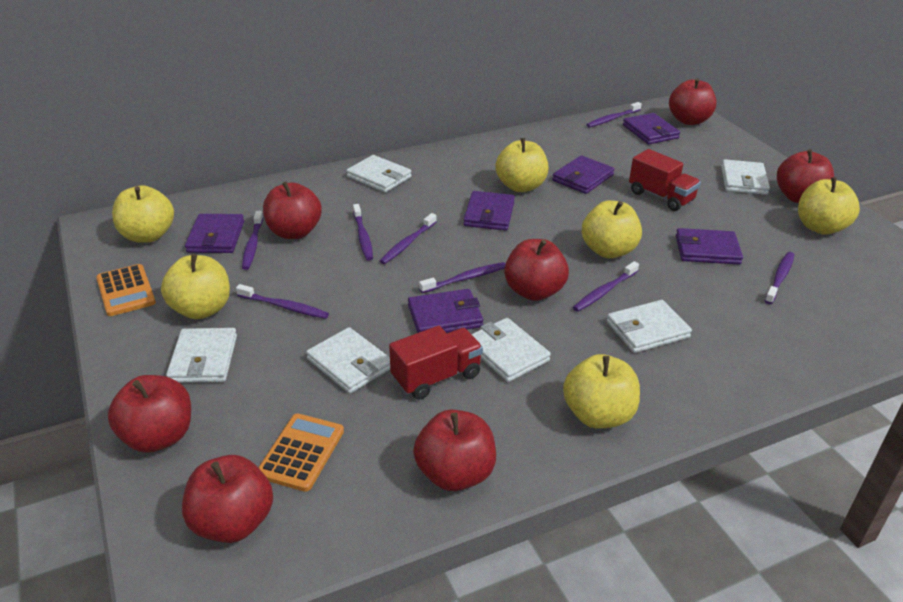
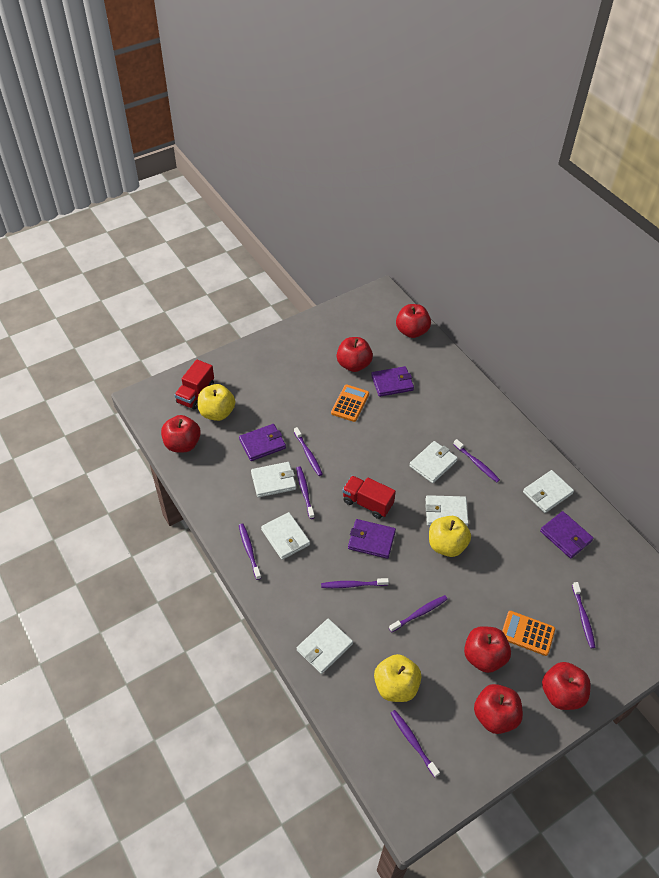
purple wallet: [185,214,244,253] [408,289,483,333] [463,191,515,231] [552,155,615,194] [623,113,680,144] [676,228,743,265] = 6 -> [239,424,286,461] [348,519,396,559] [371,366,414,397] [540,511,594,559] = 4
red apple: [108,375,191,453] [182,455,273,543] [263,181,321,239] [413,410,496,491] [504,239,569,301] [669,78,716,125] [777,149,834,203] = 7 -> [161,415,201,452] [337,337,373,372] [396,304,431,338] [464,626,511,673] [474,684,523,734] [542,662,591,710] = 6
yellow apple: [112,185,174,243] [161,254,230,319] [495,138,548,192] [563,354,640,429] [582,200,642,258] [798,177,860,235] = 6 -> [198,384,235,421] [374,654,422,702] [429,516,471,557] = 3

